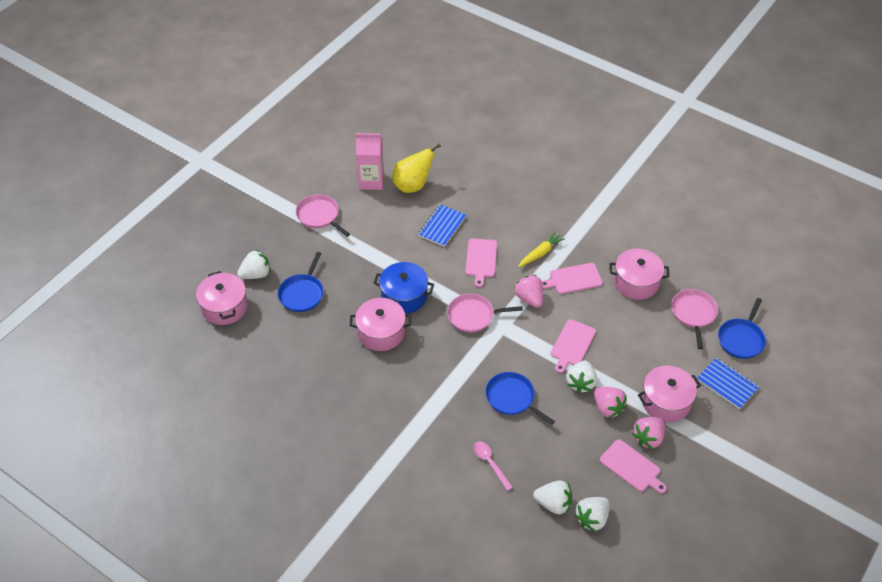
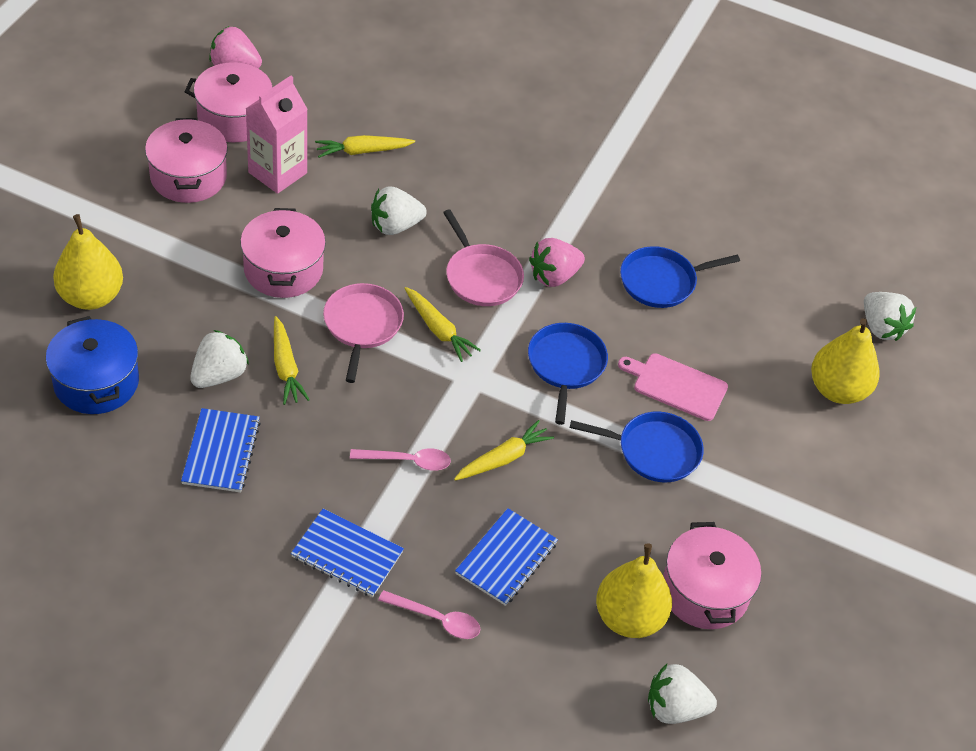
blue notebook: [418,204,466,247] [697,358,759,409] = 2 -> [181,408,261,492] [291,509,404,597] [455,508,558,606] = 3
pink cutting board: [465,238,497,287] [542,263,603,294] [551,319,596,373] [600,439,667,493] = 4 -> [618,353,728,421] = 1
pink pan: [296,194,350,237] [447,294,523,332] [671,289,718,349] = 3 -> [323,283,404,383] [443,209,524,306] = 2
pink spoon: [473,441,513,491] = 1 -> [350,448,451,471] [378,590,480,639] = 2
pink strawberry: [514,275,543,308] [594,387,627,418] [632,417,665,449] = 3 -> [209,26,262,68] [529,238,585,287] = 2
yellow carrot: [518,232,565,267] = 1 -> [274,316,310,405] [315,135,415,158] [404,287,481,362] [454,420,554,481] = 4
yellow pear: [392,144,441,193] = 1 -> [53,214,123,310] [596,543,672,638] [811,318,880,404] = 3

